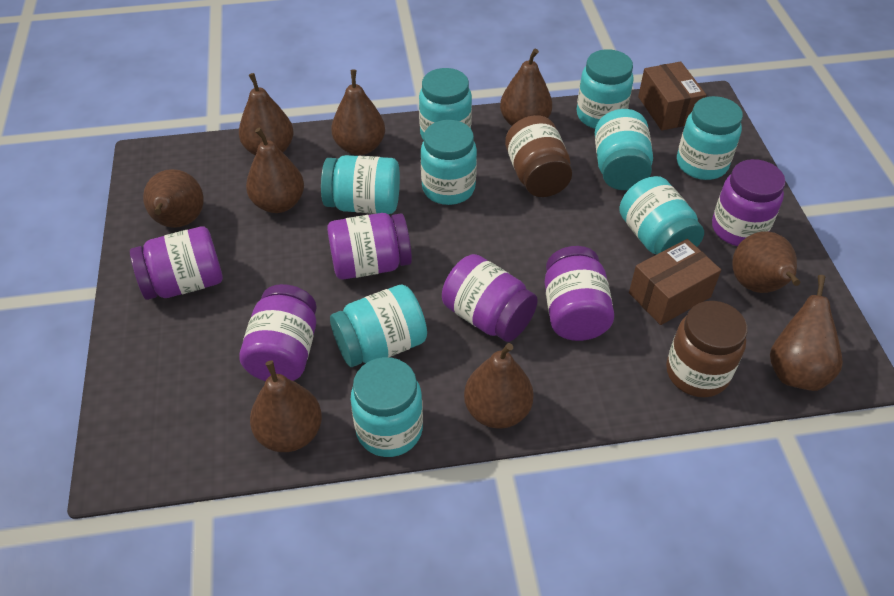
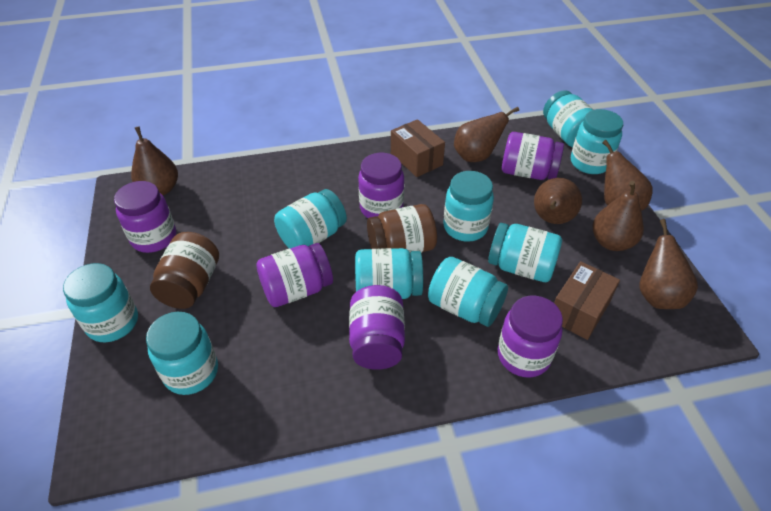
brown pear: [143,169,204,228] [239,73,293,155] [246,128,304,213] [250,360,322,452] [331,70,385,155] [464,343,534,429] [500,49,552,126] [732,231,800,293] [770,275,843,391] = 9 -> [131,126,178,195] [454,106,519,162] [534,178,582,224] [593,181,644,251] [602,140,653,211] [640,219,698,309] = 6

